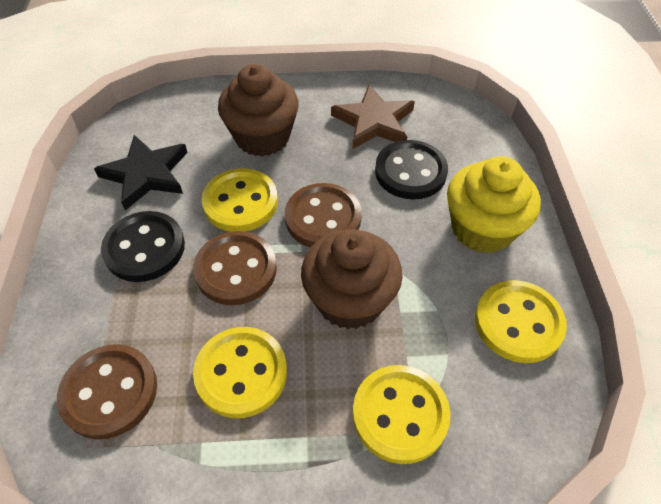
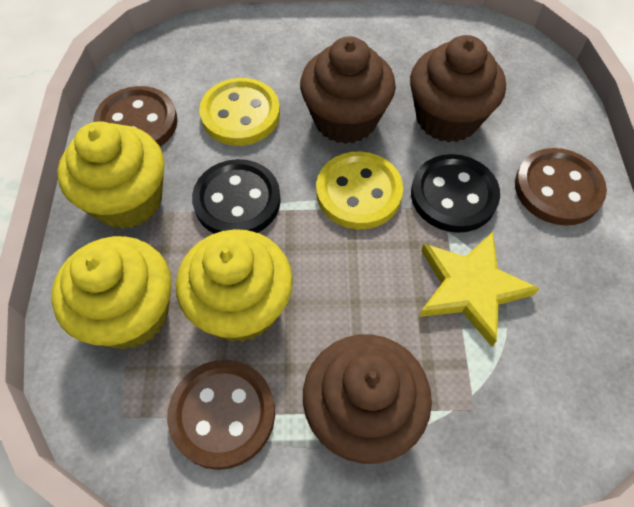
black star: [94,135,188,210] = 1 -> none = 0
brown cupcake: [218,64,299,156] [301,229,402,329] = 2 -> [300,37,396,144] [303,334,432,464] [410,35,506,142] = 3
brown star: [331,85,415,149] = 1 -> none = 0
yellow button: [193,327,287,418] [201,168,278,232] [353,365,450,464] [475,280,567,363] = 4 -> [199,78,280,146] [316,151,403,229] = 2
yellow cupcake: [447,156,541,254] = 1 -> [51,236,172,349] [58,121,165,229] [176,229,293,342] = 3
yellow star: none = 0 -> [419,232,540,347] = 1

